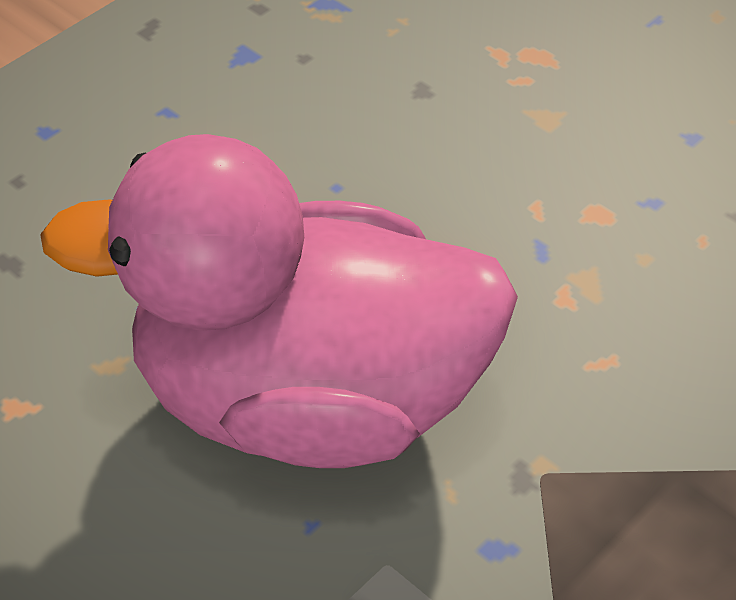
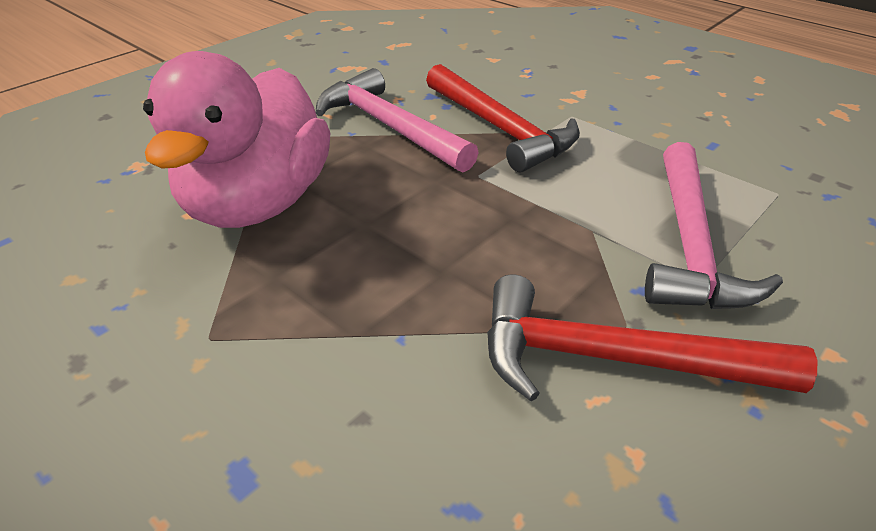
pink hammer: none = 0 -> [316,68,479,172] [645,142,783,309] = 2
red hammer: none = 0 -> [426,64,580,173] [487,274,817,401] = 2

